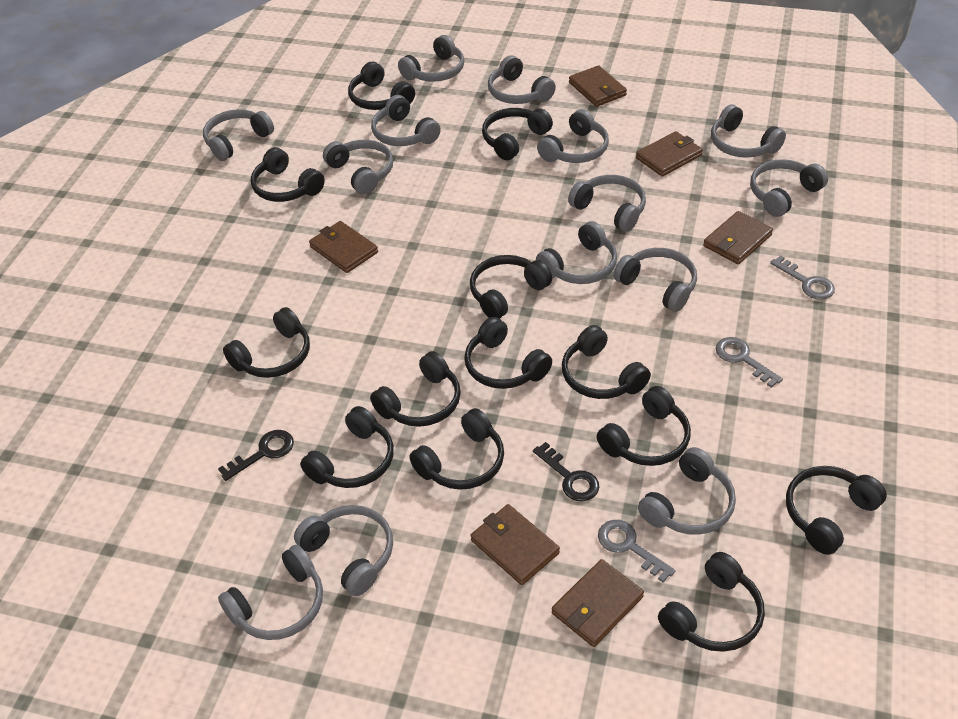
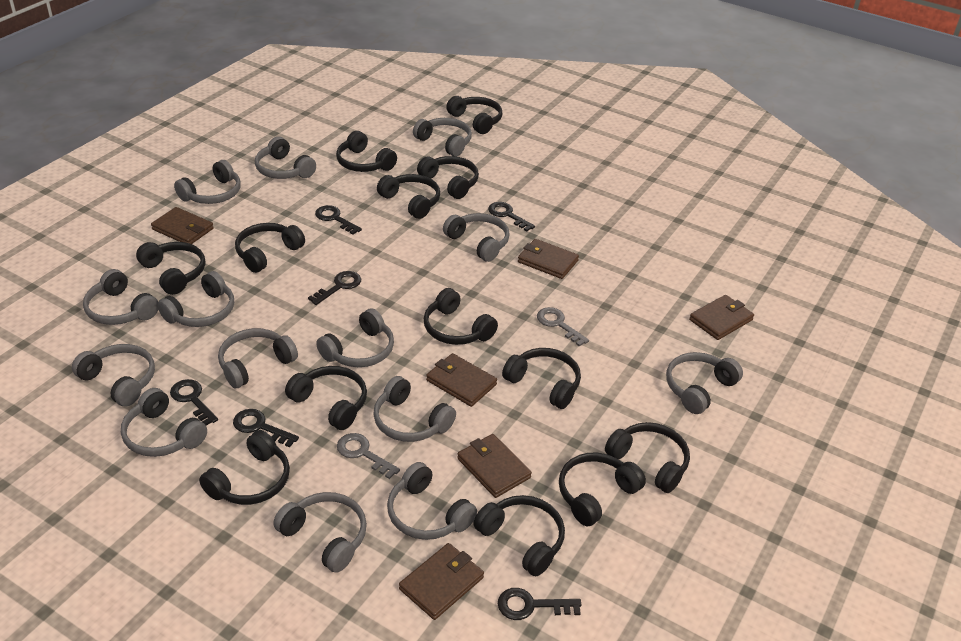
black key: [218,430,294,481] [533,442,599,501] = 2 -> [170,379,218,425] [233,409,299,447] [308,271,361,305] [315,205,362,235] [488,202,535,231] [498,588,582,620] = 6
grey key: [598,520,676,582] [715,337,783,388] [770,255,835,300] = 3 -> [337,433,400,479] [537,307,589,346] = 2

